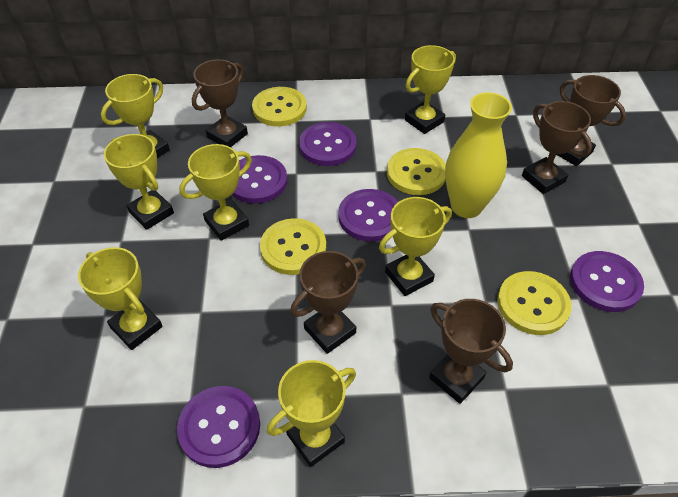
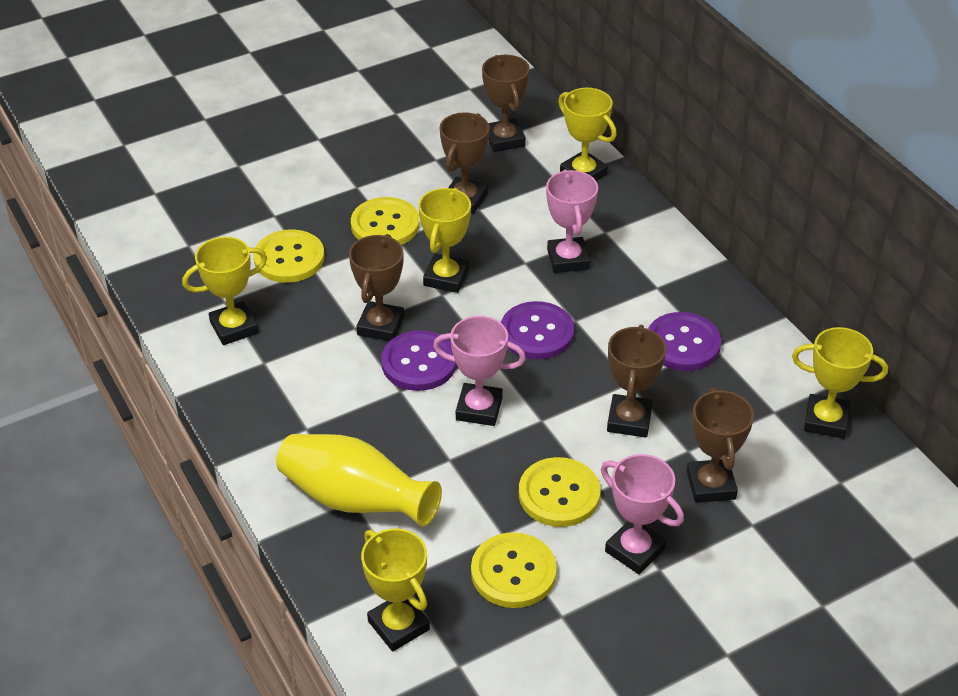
pink trophy: none = 0 -> [433,316,526,426] [546,169,598,273] [601,454,684,574] = 3
purple button: [177,386,260,468] [232,155,287,204] [299,122,357,166] [338,189,398,241] [570,251,644,312] = 5 -> [381,330,457,391] [501,301,574,360] [648,312,721,371] = 3
yellow trophy: [78,247,163,350] [101,74,170,158] [104,134,174,230] [179,144,252,241] [267,360,356,467] [379,197,452,296] [405,45,456,134] = 7 -> [182,237,267,345] [361,528,430,652] [419,188,471,293] [558,88,617,181] [792,327,888,439] = 5

